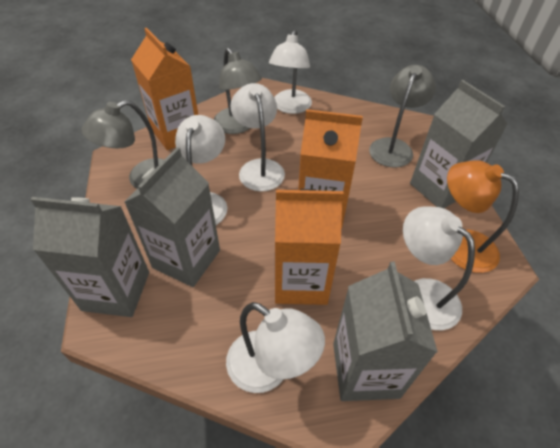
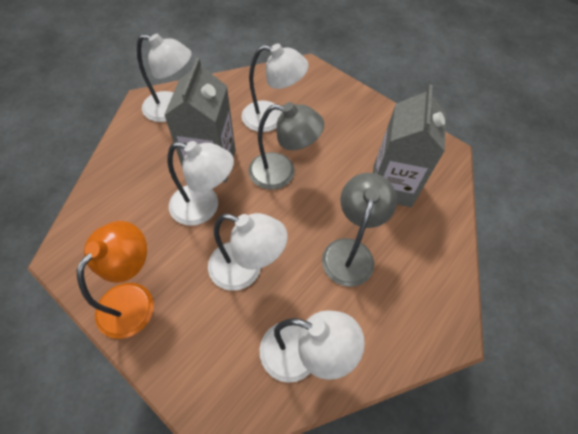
grey carton: [30,197,149,317] [124,147,220,287] [333,262,438,401] [410,80,508,208] = 4 -> [164,58,235,182] [373,84,446,207] = 2
grey lamp: [82,100,164,188] [214,48,262,134] [369,65,436,168] = 3 -> [248,102,324,190] [322,173,397,287] = 2
orange carton: [131,28,198,150] [275,189,344,305] [298,109,363,229] = 3 -> none = 0

